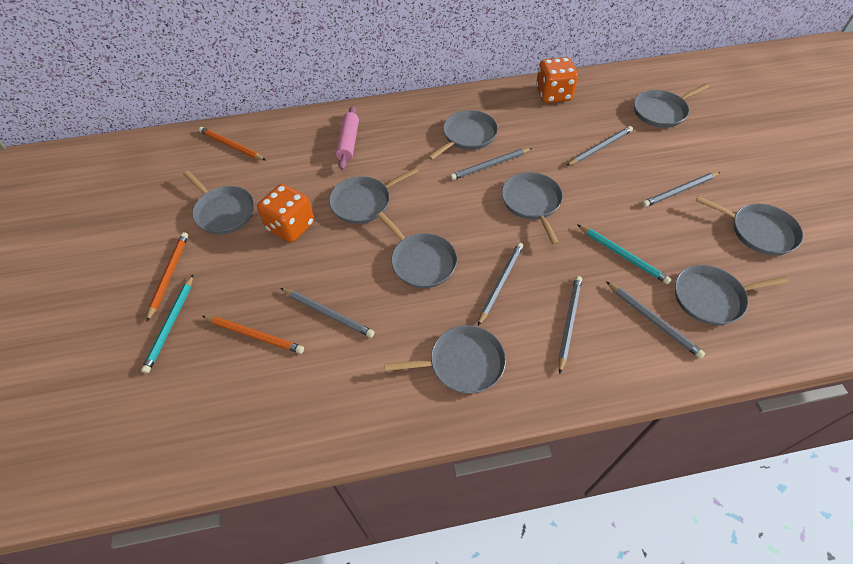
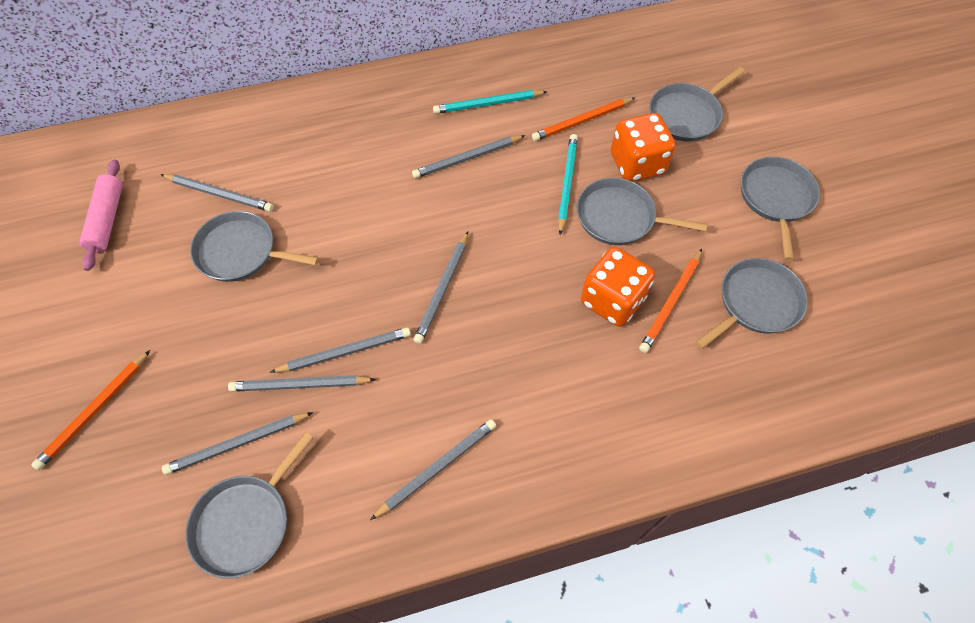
grey pan: [183,170,254,234] [329,167,419,224] [377,212,457,288] [384,325,506,394] [428,110,498,160] [502,172,563,245] [634,84,709,128] [675,265,789,325] [696,196,803,256] = 9 -> [185,432,314,579] [190,211,319,282] [577,178,707,245] [649,67,745,142] [695,258,808,349] [741,157,820,260] = 6

